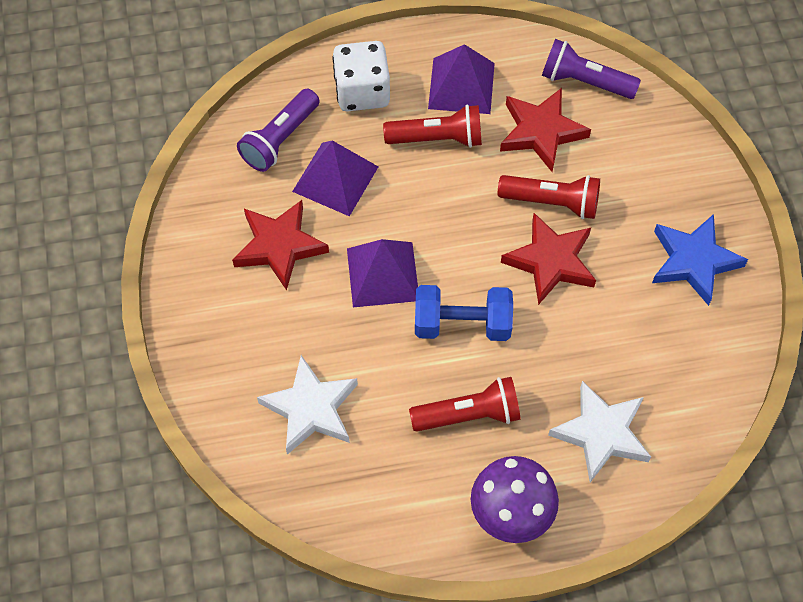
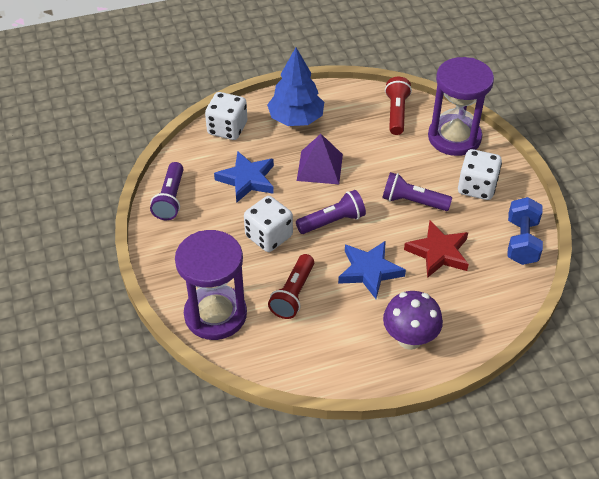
blue star: [652,214,748,306] = 1 -> [214,151,274,203] [338,241,406,299] = 2
blue tree: none = 0 -> [267,48,324,126] = 1
purple flashlight: [237,89,319,172] [542,39,641,99] = 2 -> [150,162,183,220] [296,190,366,234] [382,172,452,211] = 3
purple hourglass: none = 0 -> [175,230,247,340] [428,57,494,156] = 2
purple pyramid: [292,140,378,216] [347,239,418,307] [428,44,495,114] = 3 -> [297,134,343,184] = 1
red flashlight: [383,105,482,148] [409,377,521,431] [498,175,600,219] = 3 -> [268,254,314,319] [385,77,412,135] = 2
red star: [232,200,329,291] [500,88,591,172] [501,213,596,305] = 3 -> [404,221,469,278] = 1
white dice: [333,41,390,112] = 1 -> [205,92,247,140] [244,196,293,252] [458,149,502,200] = 3
white star: [257,355,358,455] [548,381,651,482] = 2 -> none = 0

